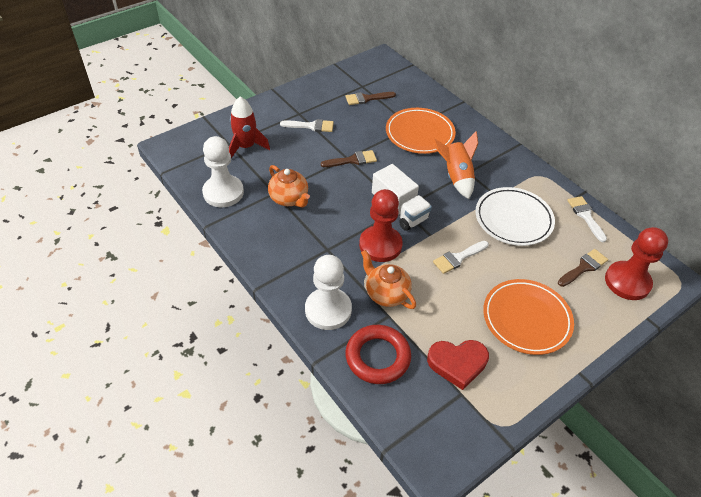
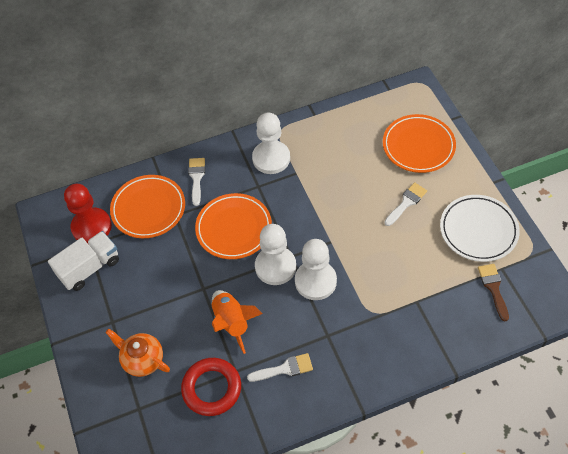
brown brush: [321,150,377,167] [345,92,396,105] [558,249,608,287] = 3 -> [478,264,509,322] = 1
orange plate: [386,108,456,154] [483,279,574,355] = 2 -> [110,175,185,238] [195,193,272,259] [383,114,456,173] = 3
orange teapot: [268,165,310,208] [361,250,416,309] = 2 -> [105,329,170,377] = 1
red heart: [427,340,489,390] = 1 -> none = 0
red pawn: [359,189,403,262] [605,227,668,300] = 2 -> [64,184,112,243] = 1
red rocket: [229,97,270,158] = 1 -> none = 0
white pawn: [202,136,244,207] [305,255,352,330] = 2 -> [252,113,290,174] [255,224,296,285] [295,239,337,300] = 3

